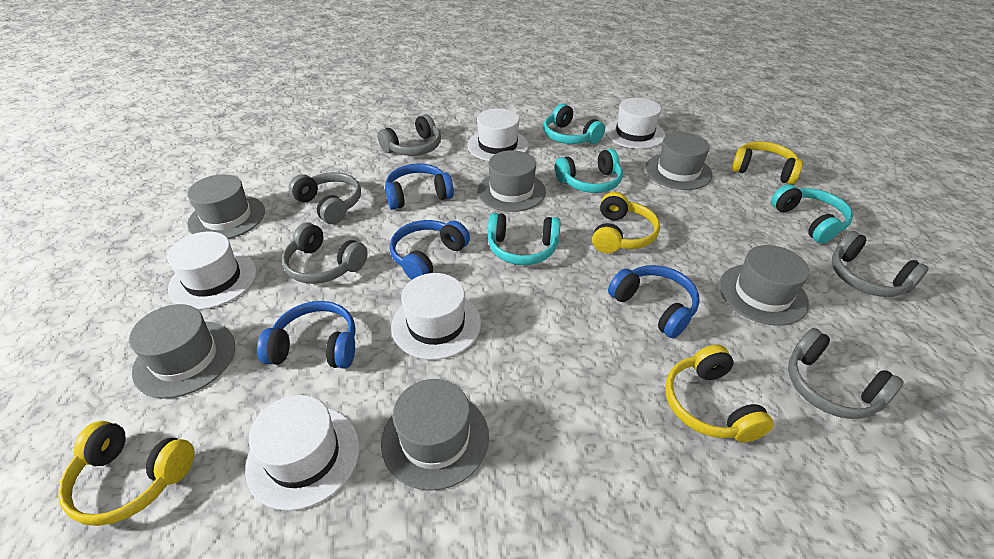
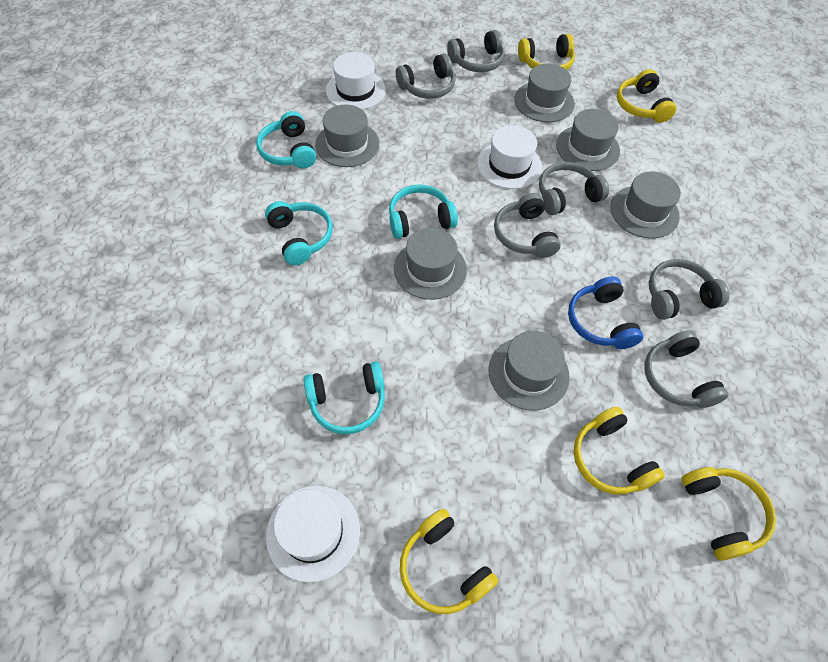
blue headphones: [257,301,356,369] [385,164,454,210] [390,220,470,280] [608,265,700,338] = 4 -> [568,276,643,349] = 1
grey headphones: [282,223,368,284] [289,172,361,224] [377,114,441,156] [788,328,904,419] [832,231,929,297] = 5 -> [396,53,455,99] [447,30,505,72] [494,193,561,258] [539,162,609,215] [644,330,728,408] [649,259,730,320] = 6
white hat: [167,231,257,310] [245,395,360,511] [391,273,481,360] [467,108,529,161] [605,98,665,149] = 5 -> [266,486,360,583] [326,52,386,110] [477,125,542,189] = 3
yellow headphones: [58,421,195,526] [592,192,660,253] [665,344,774,442] [732,141,803,185] = 4 -> [400,509,499,614] [518,34,575,70] [574,407,665,494] [617,69,676,123] [682,467,776,561] = 5

